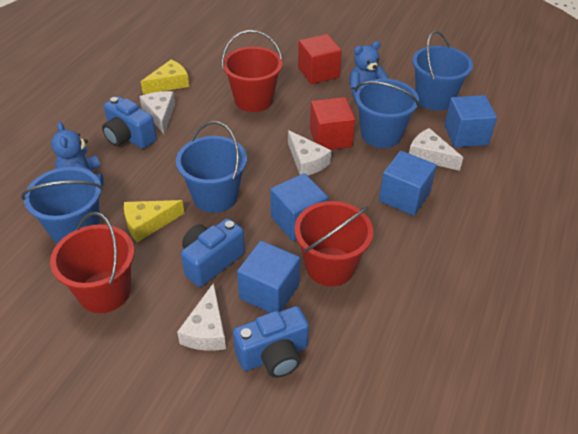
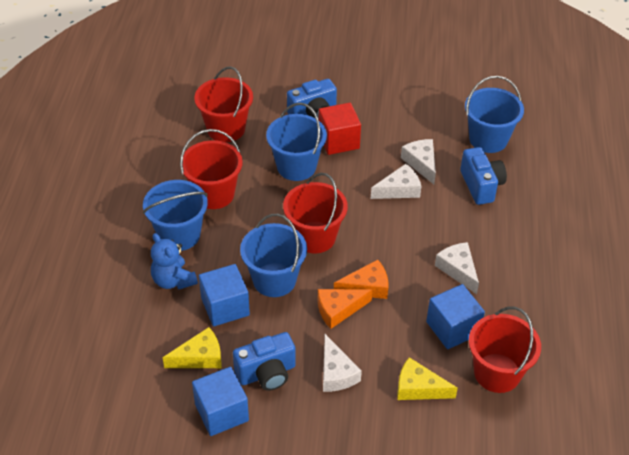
blue cube: [237,241,300,313] [270,173,328,241] [379,151,437,216] [444,95,497,147] = 4 -> [192,367,249,436] [199,264,250,326] [426,284,485,349] = 3
blue teddy bear: [51,122,104,186] [350,41,388,106] = 2 -> [151,233,198,290] = 1
orange cheese: none = 0 -> [318,289,373,329] [334,260,388,299] = 2
red bucket: [50,212,135,313] [222,30,283,112] [294,201,373,286] = 3 -> [180,129,243,209] [194,66,253,142] [283,173,348,253] [469,306,541,393] = 4
red cube: [298,34,342,84] [310,97,355,150] = 2 -> [318,103,361,155] = 1

